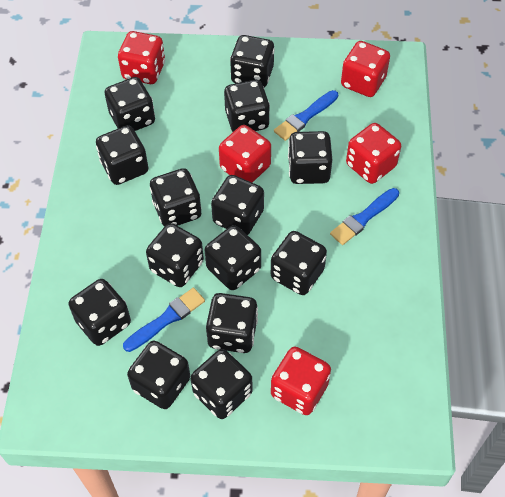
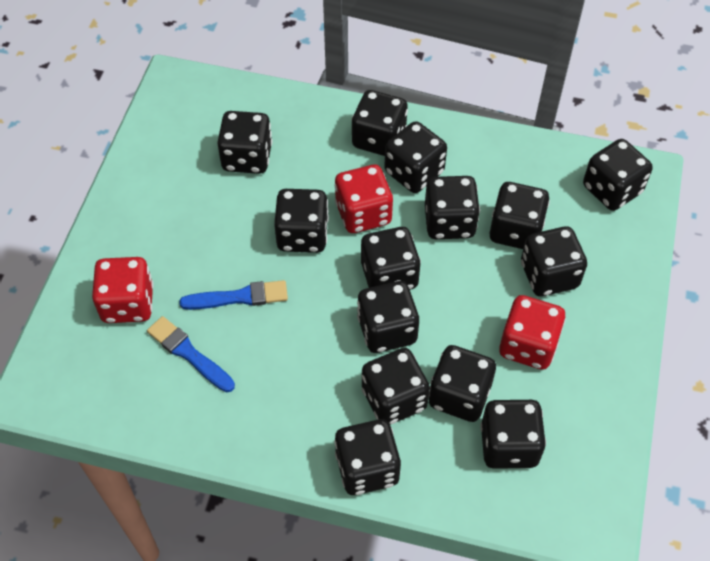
blue brush: [123,288,205,352] [274,90,338,141] [330,188,399,245] = 3 -> [147,316,235,392] [179,280,288,310] = 2
red dice: [118,31,165,84] [219,125,271,183] [271,347,331,415] [341,41,390,97] [346,123,401,184] = 5 -> [92,257,154,323] [334,165,393,233] [499,295,566,370] = 3

